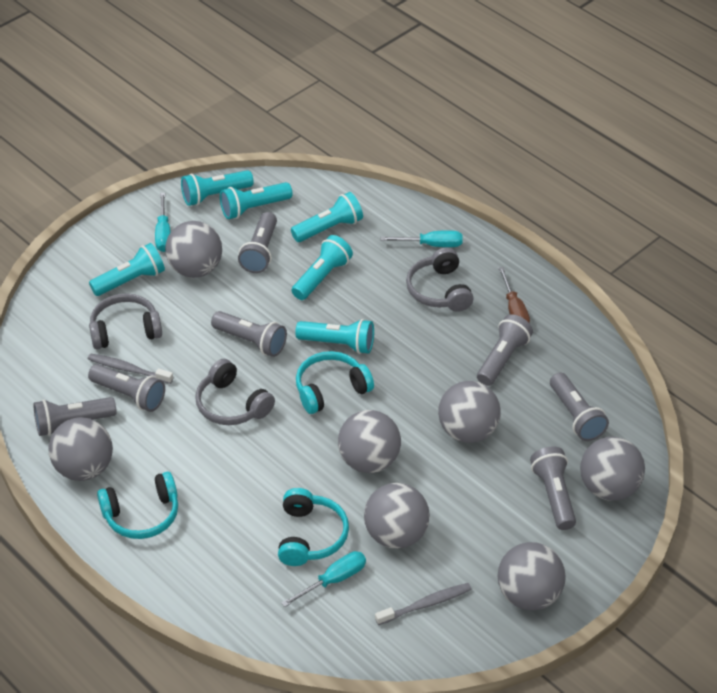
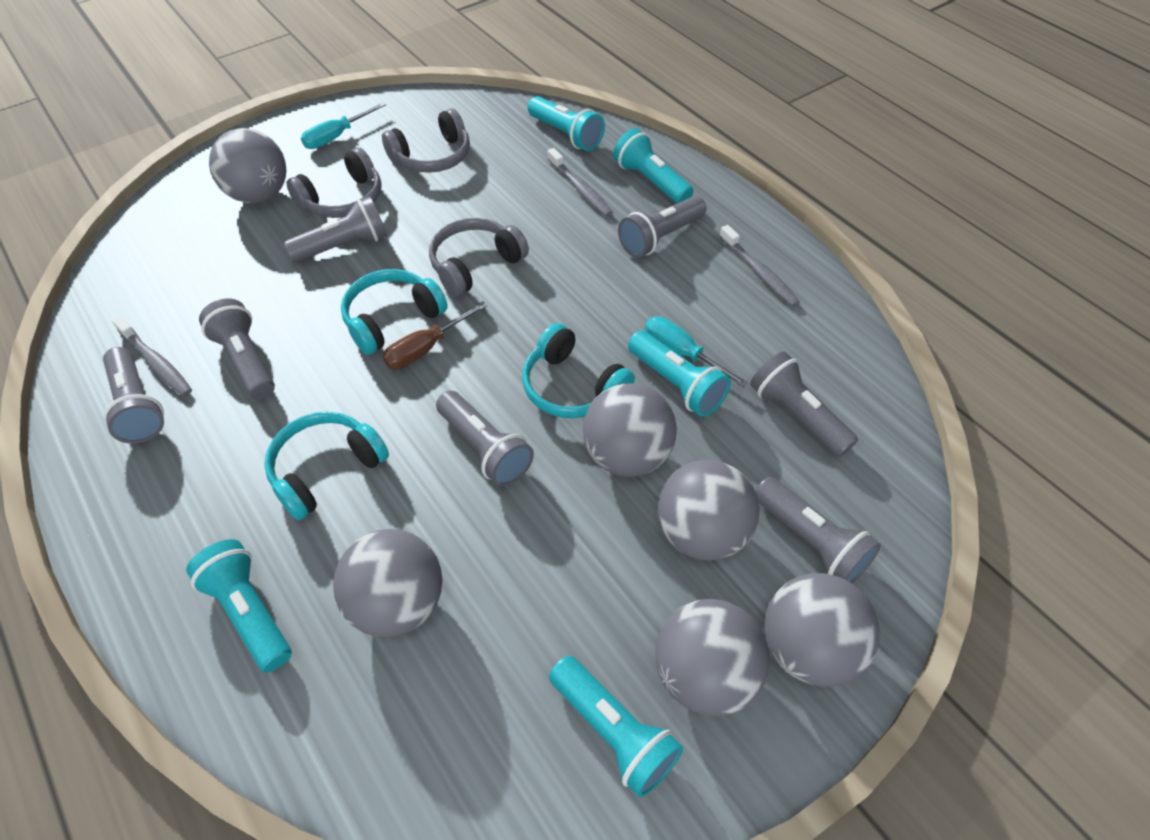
grey ball: [48,417,113,481] [165,221,222,278] [338,410,401,473] [364,483,430,549] [438,381,501,443] [498,542,566,610] [580,437,645,501] = 7 -> [209,128,286,203] [333,529,442,637] [583,383,677,477] [656,599,770,716] [658,460,759,561] [765,573,880,687] = 6
grey toothbrush: [88,353,173,384] [375,583,472,625] = 2 -> [112,316,192,396] [548,148,613,217] [720,225,800,307] = 3
turquoise flashlight: [89,243,165,296] [181,170,254,206] [220,182,293,219] [291,192,363,242] [292,235,353,300] [295,319,374,354] = 6 -> [186,539,292,672] [528,96,605,151] [549,656,683,798] [613,128,693,204] [628,331,731,417] = 5
turquoise screwdriver: [155,193,171,252] [281,551,366,607] [381,230,463,247] = 3 -> [301,102,386,149] [645,316,749,388] = 2

